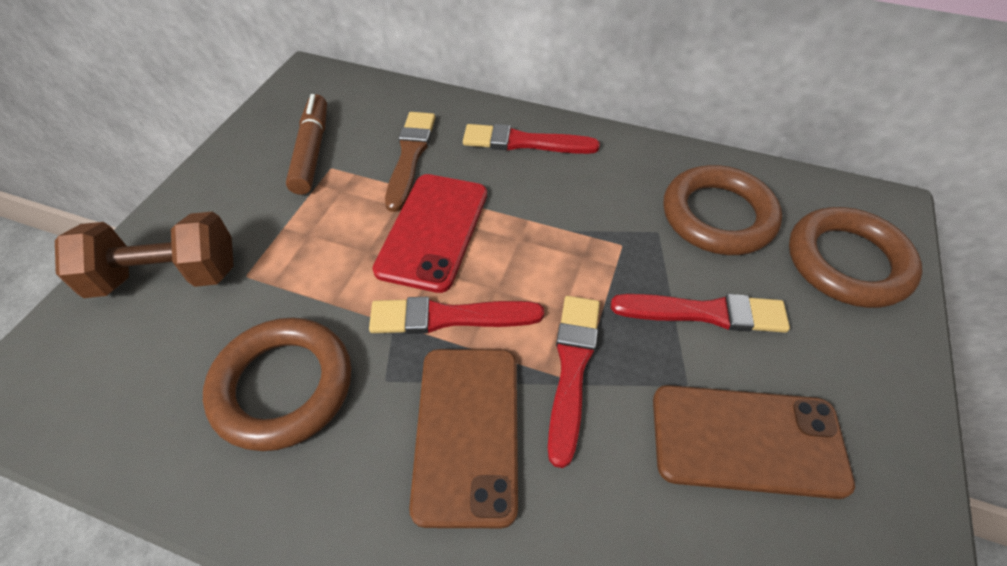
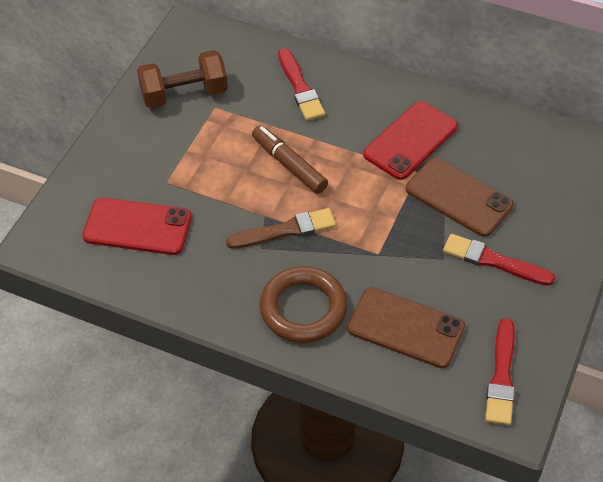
brown ring: [203,317,351,451] [663,165,782,255] [789,207,923,308] = 3 -> [259,266,348,343] = 1
red brush: [369,297,544,334] [463,124,600,154] [548,296,600,468] [611,294,790,333] = 4 -> [278,48,325,121] [443,234,556,286] [485,318,515,425] = 3
red phone: [372,174,487,293] = 1 -> [82,197,192,255] [363,101,458,180] = 2

